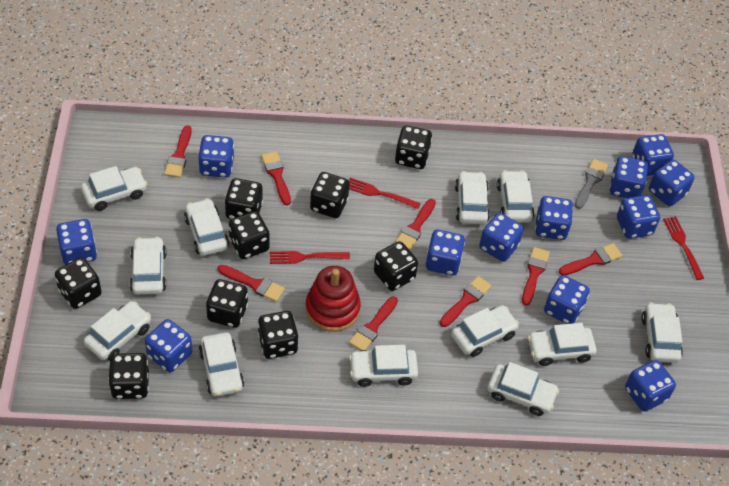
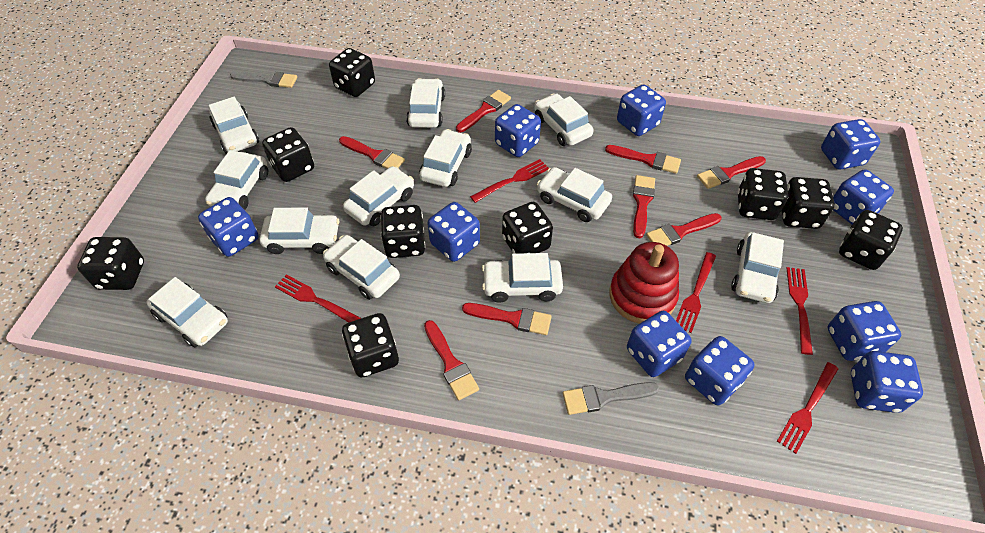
blue dice: [56,219,97,265] [145,319,192,372] [198,135,234,178] [426,230,465,276] [479,213,524,262] [535,196,573,240] [544,275,590,324] [610,156,648,198] [617,195,660,239] [625,360,676,412] [632,134,674,176] [649,160,694,206] = 12 -> [198,197,259,257] [427,202,480,262] [495,104,541,157] [617,84,666,136] [627,311,692,377] [685,336,754,405] [821,119,881,170] [827,301,901,361] [833,169,894,224] [851,351,923,413] = 10
grey brush: [575,159,608,209] = 1 -> [230,71,297,88] [563,382,659,415] = 2
red fork: [270,251,350,264] [349,178,421,209] [663,216,704,280] = 3 -> [275,274,361,323] [470,159,549,203] [676,252,716,333] [777,362,838,454] [786,267,813,355] = 5

